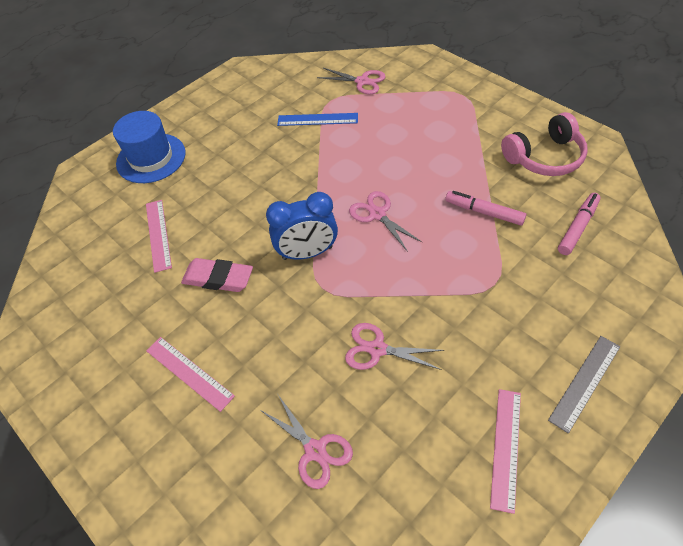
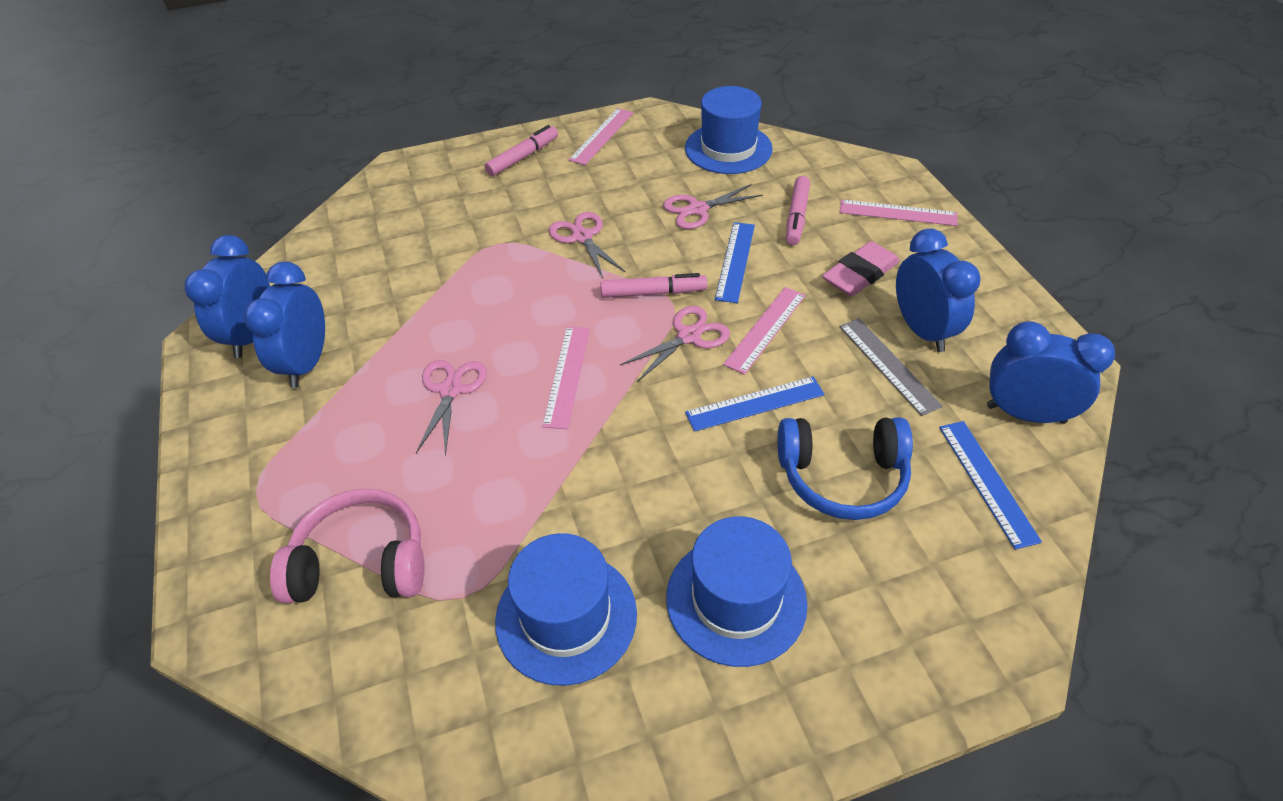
blue clock: [266,192,338,260] = 1 -> [185,235,270,358] [244,262,325,388] [896,229,981,352] [987,321,1115,424] = 4
blue hat: [113,111,186,183] = 1 -> [495,533,637,686] [666,516,808,667] [685,86,773,174] = 3
blue headphones: none = 0 -> [777,417,913,520] = 1
blue ruler: [277,113,358,126] = 1 -> [685,377,825,432] [715,222,755,303] [939,421,1042,550] = 3
pink marker: [445,191,526,226] [558,193,600,255] = 2 -> [484,125,558,176] [600,273,707,298] [786,176,810,245] = 3
pink ruler: [146,200,172,273] [146,337,235,412] [490,389,521,514] = 3 -> [542,326,590,429] [569,108,633,165] [723,287,806,375] [840,200,958,226] = 4

